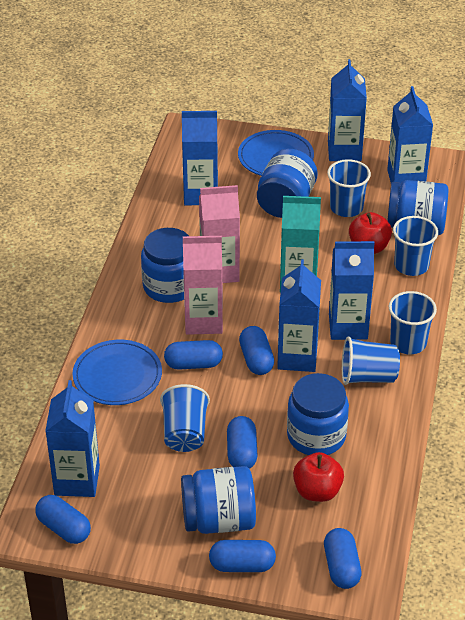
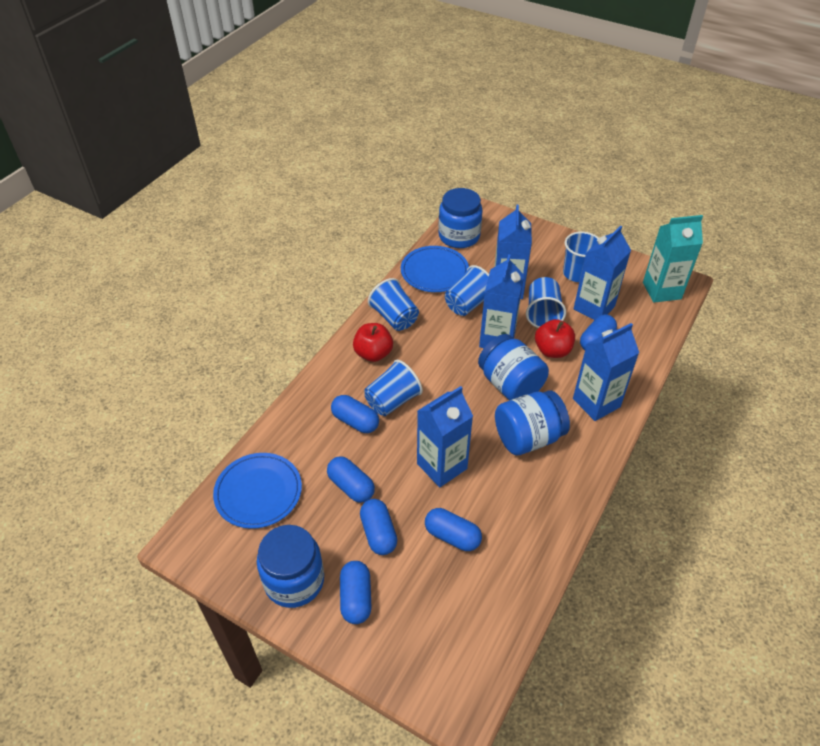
blue carton: [45,380,100,497] [182,111,218,205] [277,259,321,372] [328,59,367,161] [329,241,374,340] [387,86,433,185] = 6 -> [417,386,473,487] [479,254,524,348] [494,205,532,299] [573,226,631,320] [573,323,639,421] = 5
blue jar: [141,228,189,303] [181,466,256,534] [257,149,318,218] [287,373,349,455] [387,180,448,235] = 5 -> [257,525,324,608] [438,188,483,248] [478,334,549,400] [495,390,570,455] = 4
pink carton: [183,236,223,335] [199,185,240,283] = 2 -> none = 0

